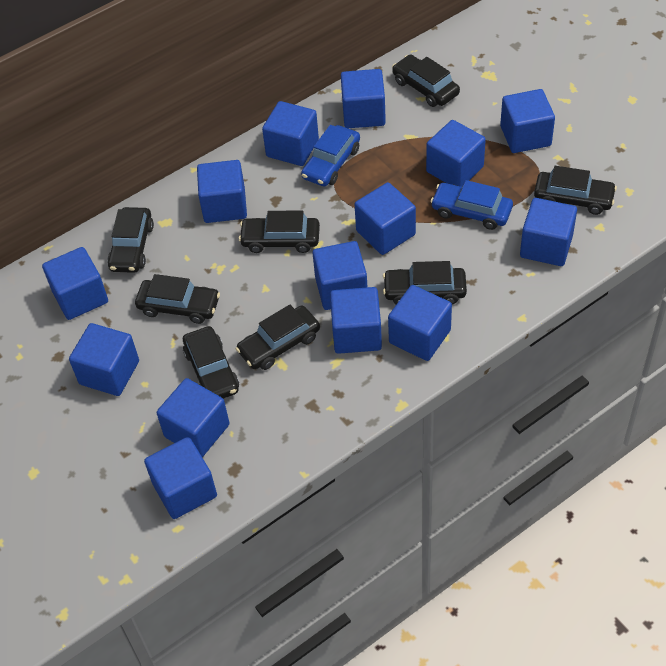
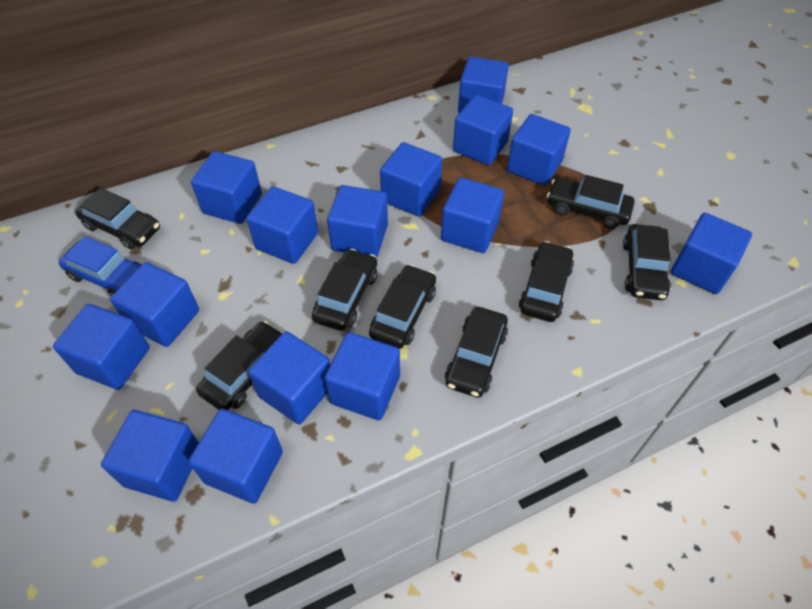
blue car: [301,125,360,187] [430,180,513,230] = 2 -> [59,236,142,296] = 1
blue cube: [42,247,108,320] [69,323,139,396] [144,437,217,519] [157,378,230,457] [197,160,247,223] [262,101,319,166] [313,241,367,310] [330,287,382,354] [341,69,386,128] [355,182,416,255] [388,285,452,361] [426,120,486,187] [500,89,555,153] [520,198,577,266] = 14 -> [53,304,150,390] [101,410,199,501] [110,262,199,347] [189,409,283,504] [191,151,262,224] [246,186,318,264] [248,331,330,424] [325,332,400,420] [327,185,388,257] [380,142,442,217] [441,178,504,253] [453,95,513,165] [458,57,509,113] [507,114,571,186] [671,213,752,294] = 15

